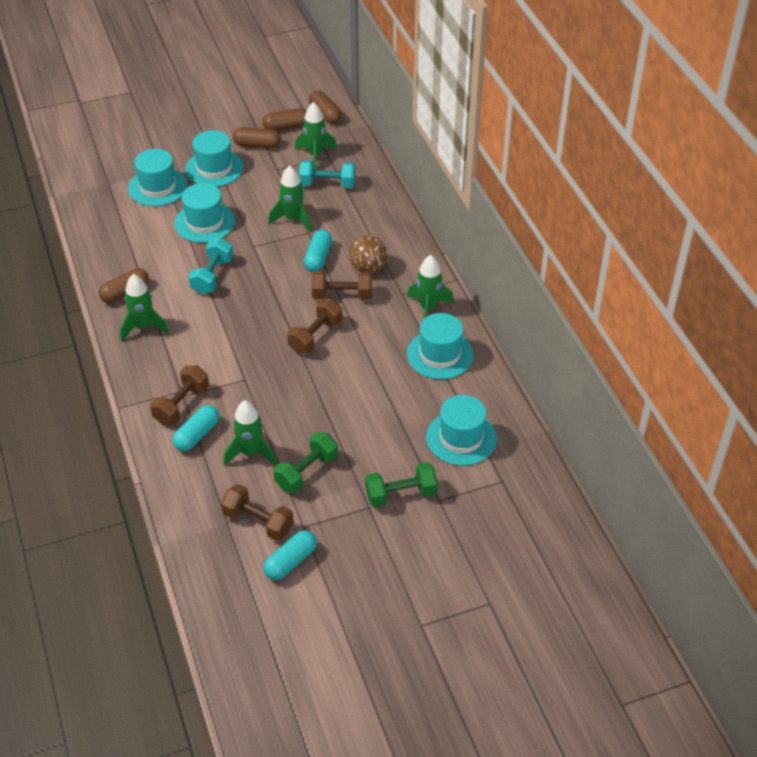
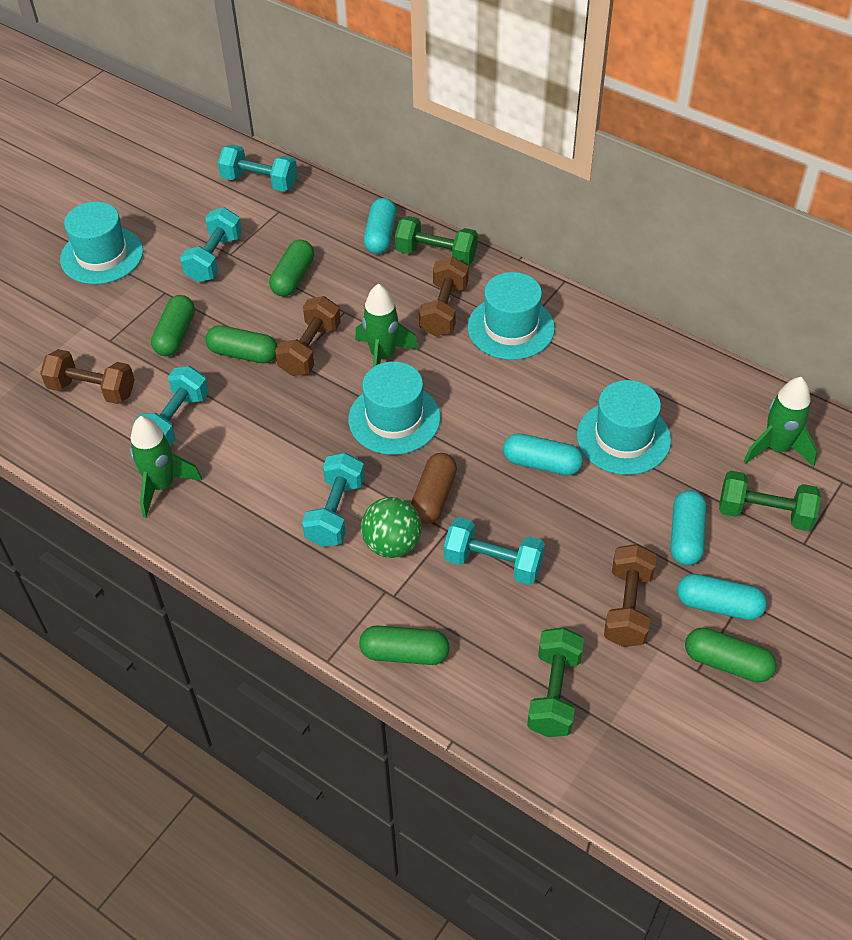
brown ball: [349,236,387,273] = 1 -> none = 0
brown capsule: [99,268,149,303] [233,127,281,148] [262,108,306,131] [309,91,342,124] = 4 -> [411,453,457,524] = 1
green ball: none = 0 -> [361,497,422,558] = 1
green capsule: none = 0 -> [151,295,195,356] [206,325,278,363] [269,239,314,297] [359,625,450,665] [685,627,776,682] = 5
green dumbbell: [273,432,338,493] [365,462,438,507] = 2 -> [395,216,478,265] [527,627,584,737] [719,471,821,531] = 3
green rocket: [120,274,169,341] [223,400,277,466] [268,165,311,231] [295,102,337,170] [407,255,454,318] = 5 -> [130,416,202,518] [355,284,419,367] [743,377,817,467] = 3
turquoise capsule: [172,405,219,452] [264,530,317,580] [304,230,332,272] = 3 -> [364,198,397,254] [503,433,583,476] [671,490,706,566] [677,574,767,620] = 4
turquoise dumbbell: [188,238,233,294] [299,160,356,188] = 2 -> [133,366,209,447] [180,207,242,282] [218,145,297,192] [302,452,365,547] [444,517,545,585] = 5
turquoise hat: [128,149,187,206] [174,183,235,243] [185,130,244,187] [407,313,473,379] [426,395,497,466] = 5 -> [60,202,143,284] [348,361,441,455] [468,272,555,360] [577,380,671,475] = 4

